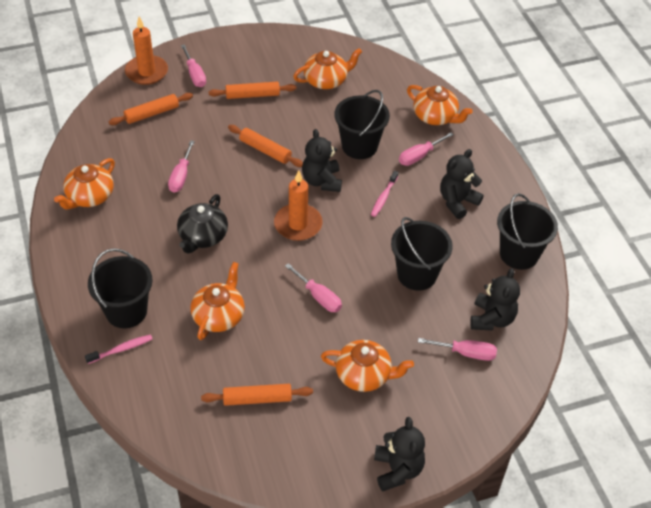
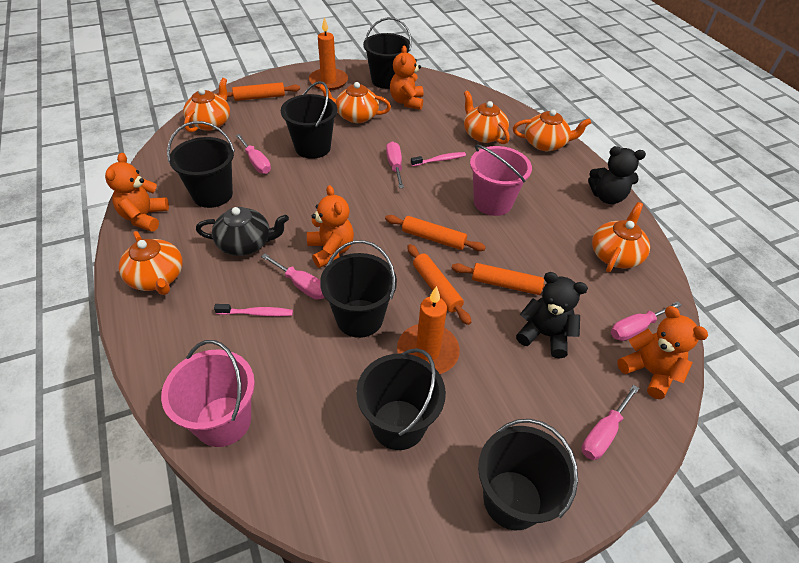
black bucket: [88,248,153,328] [334,90,390,159] [391,217,453,291] [497,193,558,270] = 4 -> [167,121,235,208] [281,81,337,159] [320,240,397,338] [356,348,446,450] [363,17,412,89] [478,419,578,530] = 6
black teddy bear: [302,129,342,192] [374,417,425,492] [440,149,484,219] [470,268,520,330] = 4 -> [516,272,588,359] [588,146,646,204] = 2
orange teapot: [54,158,115,209] [190,262,245,340] [293,48,362,89] [321,340,414,392] [407,85,473,125] = 5 -> [119,231,183,295] [183,78,230,132] [319,82,391,123] [464,91,510,144] [513,109,591,151] [592,202,650,273] = 6
orange teddy bear: none = 0 -> [105,153,169,232] [307,185,354,268] [390,45,423,110] [617,306,708,399] = 4
pink bucket: none = 0 -> [161,340,255,447] [470,145,532,216] = 2

